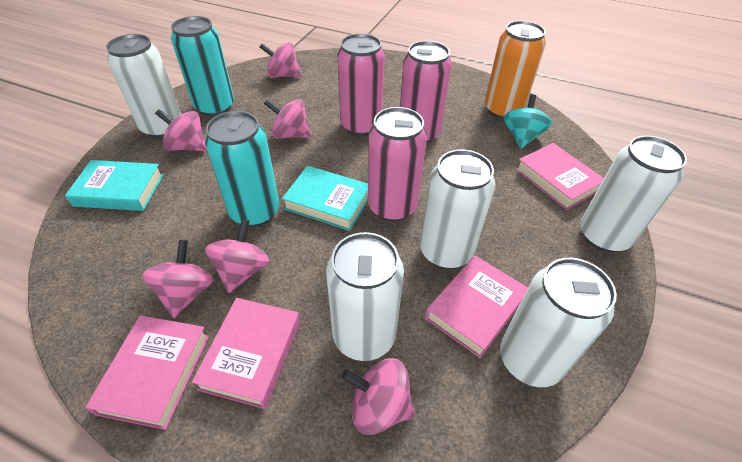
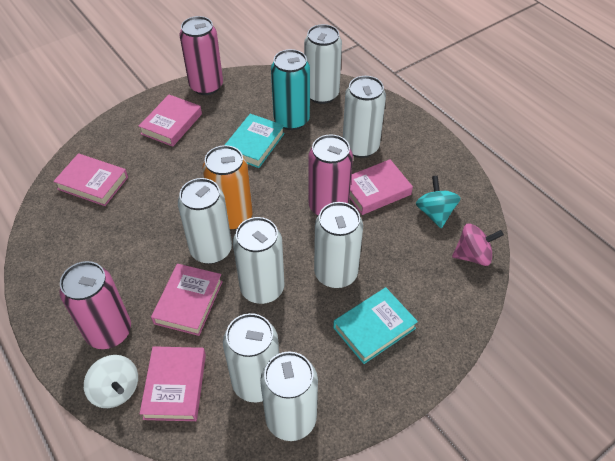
pink book: [85,315,209,430] [192,298,300,409] [425,255,528,358] [516,143,604,210] = 4 -> [53,153,128,206] [139,95,202,147] [140,346,206,421] [151,264,223,336] [350,159,413,215] = 5
pink spinning top: [142,240,214,318] [155,109,207,151] [205,219,269,293] [260,42,301,78] [264,99,311,139] [342,358,415,435] = 6 -> [452,224,504,266] = 1
turquoise can: [171,16,234,116] [205,111,279,227] = 2 -> [271,49,310,130] = 1
white can: [106,34,181,138] [326,232,404,361] [420,149,496,269] [500,258,617,387] [580,136,687,252] = 5 -> [178,178,232,264] [223,313,279,402] [233,217,284,304] [260,352,318,441] [304,24,342,104] [314,202,363,288] [343,76,386,158] = 7
white spinning top: none = 0 -> [84,355,138,408] = 1

